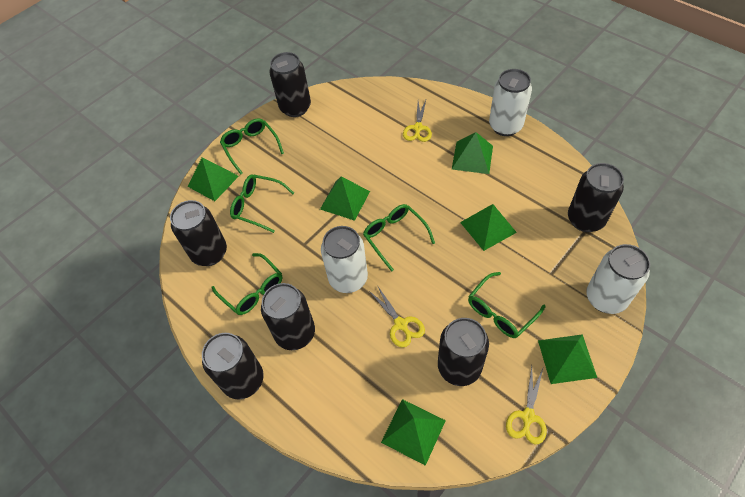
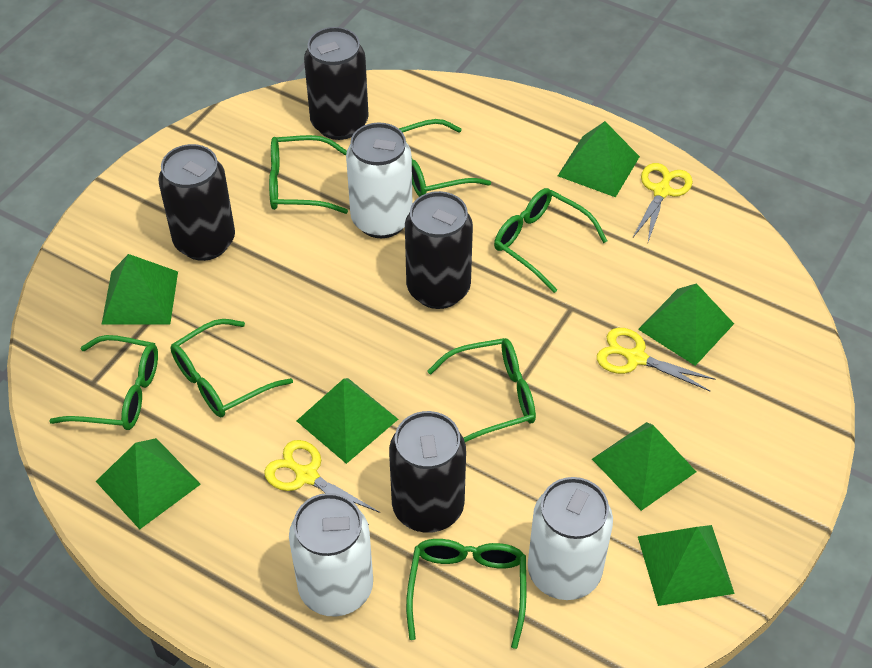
black can: [170,200,227,266] [202,333,263,399] [261,283,315,350] [269,52,311,117] [438,318,489,386] [568,163,624,232] = 6 -> [158,144,235,261] [304,27,369,140] [389,411,466,533] [405,191,473,309] = 4
green glasses: [211,253,282,315] [220,118,284,175] [230,174,294,233] [363,204,435,272] [468,272,546,338] = 5 -> [50,335,158,430] [171,319,293,417] [269,135,348,214] [399,119,491,197] [406,539,526,649] [427,338,536,442] [494,188,607,293] = 7
green pyramid: [187,157,239,201] [320,176,370,221] [381,399,446,466] [452,132,493,174] [460,204,517,251] [538,334,597,384] = 6 -> [96,438,201,529] [102,254,178,324] [297,378,398,464] [558,121,640,197] [592,422,696,511] [638,283,734,366] [638,525,735,606] = 7

